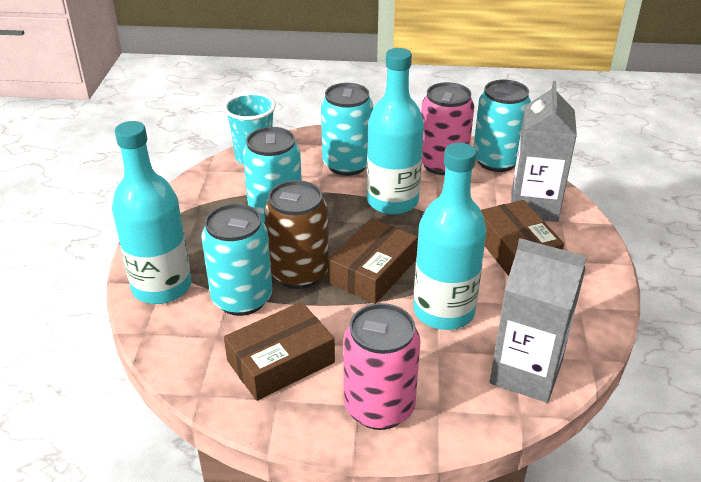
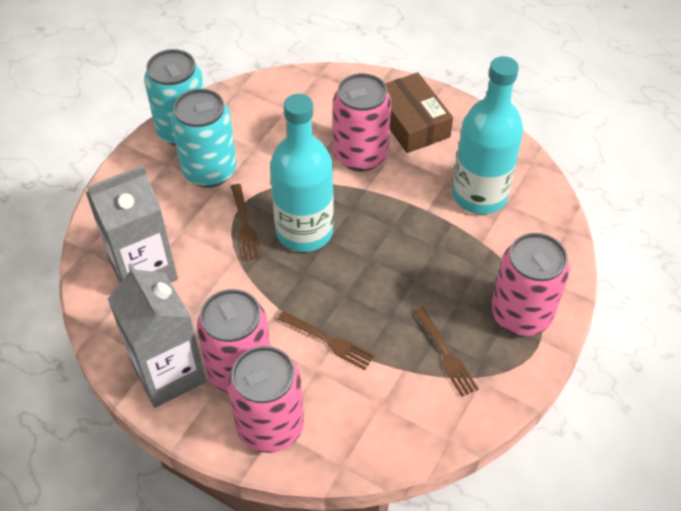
brown box: [224,302,335,401] [328,218,418,304] [481,200,564,276] = 3 -> [385,72,453,153] = 1
brown can: [264,180,329,289] = 1 -> none = 0
brown fork: none = 0 -> [231,184,262,261] [277,311,375,370] [414,307,479,397] = 3
pink can: [343,303,421,430] [421,82,474,175] = 2 -> [197,289,270,393] [228,346,304,453] [333,73,391,171] [491,233,570,336] = 4
turquoise bottle: [112,121,191,304] [366,48,424,215] [413,143,487,330] = 3 -> [270,94,334,252] [452,56,523,215] = 2
turquoise can: [201,204,272,316] [243,127,302,224] [321,83,373,176] [474,80,531,172] = 4 -> [144,49,204,146] [171,89,237,187] = 2
turquoise cup: [224,93,276,165] = 1 -> none = 0

